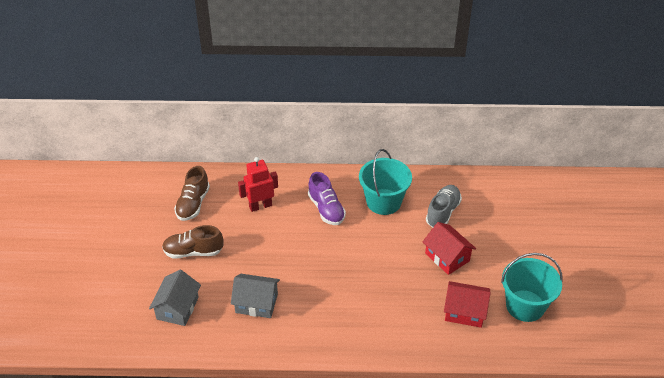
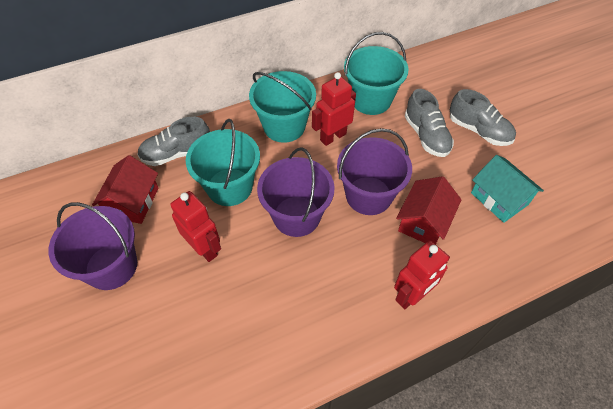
brown shoe: [162,225,224,259] [174,166,210,221] = 2 -> none = 0
grey house: [149,270,201,326] [231,274,280,318] = 2 -> none = 0
grey shoe: [426,185,462,228] = 1 -> [137,117,210,166] [405,89,454,157] [450,89,516,146] = 3
purple bucket: none = 0 -> [49,202,137,290] [257,148,335,237] [337,128,412,215] = 3
purple shoe: [308,172,346,225] = 1 -> none = 0
red robot: [238,157,278,212] = 1 -> [170,191,221,262] [312,72,356,146] [394,241,450,309] = 3
turquoise bucket: [359,149,412,215] [501,253,563,322] = 2 -> [186,119,260,206] [249,71,316,143] [344,32,409,115] = 3
turquoise house: none = 0 -> [471,155,544,223] = 1

